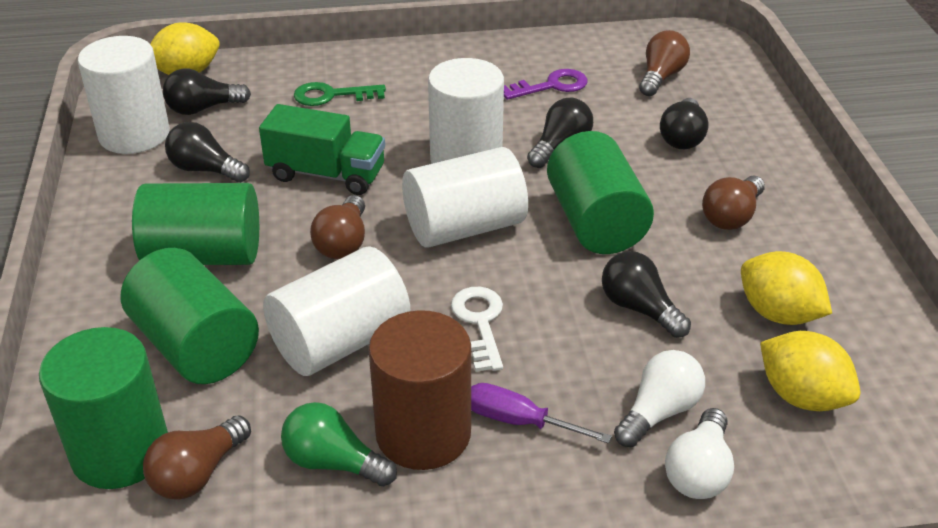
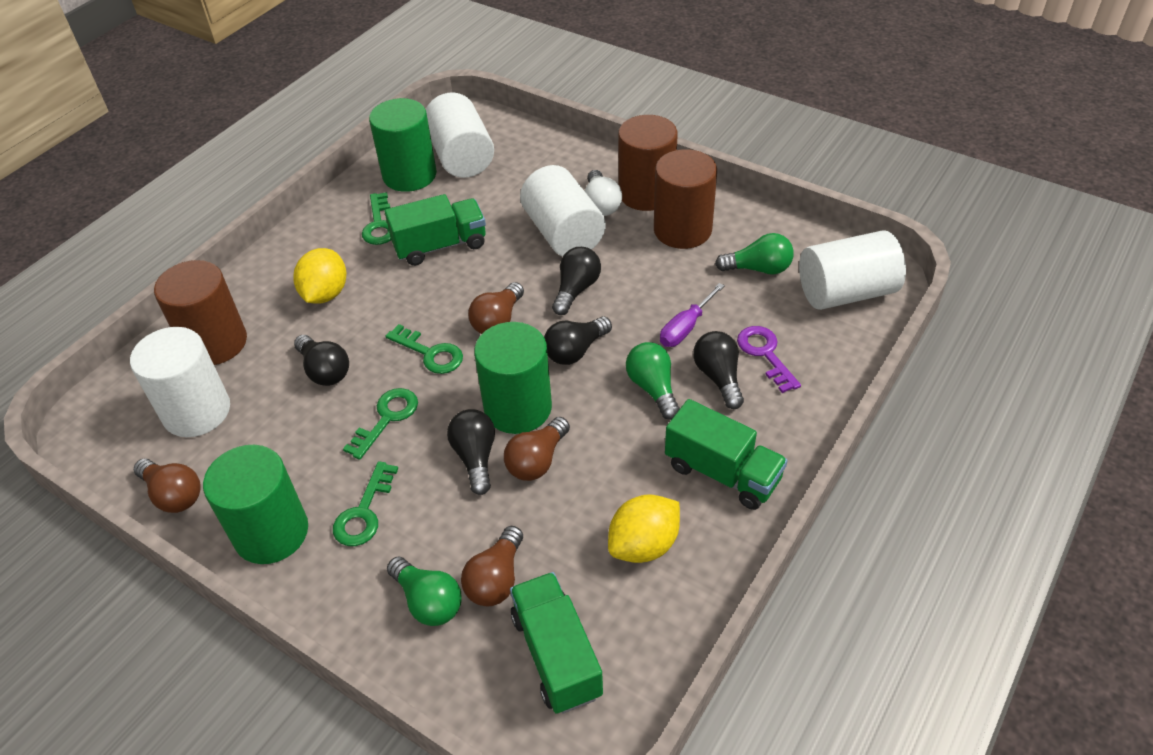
brown cylinder: [369,310,471,470] = 1 -> [154,260,247,365] [618,115,678,211] [654,149,717,249] = 3
green cylinder: [39,327,168,489] [121,248,259,384] [132,183,259,265] [547,131,654,254] = 4 -> [203,445,308,564] [369,98,437,192] [474,322,552,434] = 3
green key: [294,82,386,106] = 1 -> [333,461,398,546] [343,388,418,460] [362,192,391,245] [385,324,463,374] = 4
green light bulb: [281,402,397,486] = 1 -> [387,556,462,626] [626,342,680,420] [715,233,794,275] = 3
green truck: [259,104,385,195] = 1 -> [385,194,486,266] [510,572,603,714] [665,399,788,510] = 3
white key: [451,287,503,372] = 1 -> none = 0
white light bulb: [614,350,705,447] [665,408,734,499] = 2 -> [585,170,622,216] = 1
yellow lemon: [150,23,220,75] [741,251,832,325] [760,331,861,411] = 3 -> [293,248,346,304] [608,494,680,563] = 2

